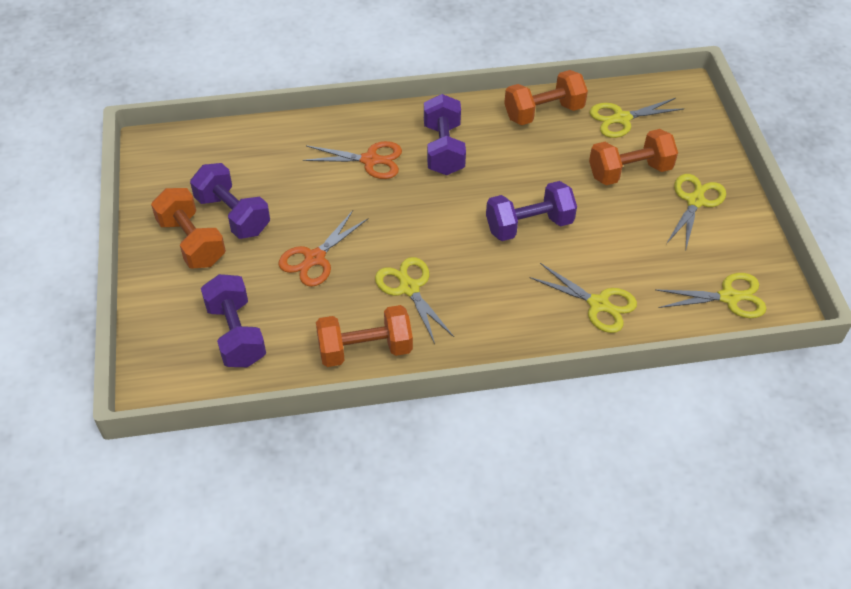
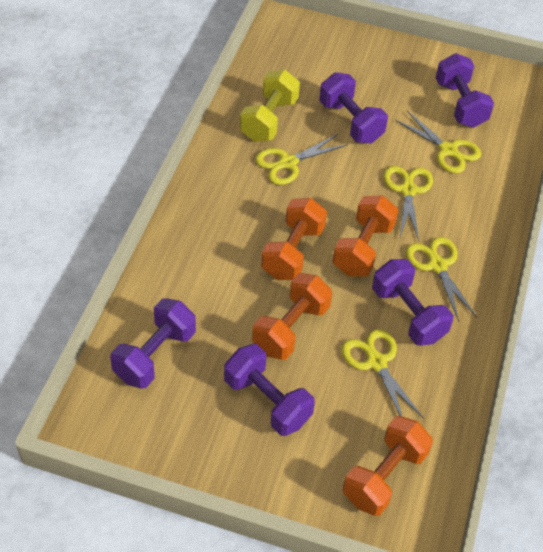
orange scissors: [279,211,368,287] [303,141,402,179] = 2 -> none = 0
purple dumbbell: [190,163,270,239] [201,274,266,367] [424,94,466,175] [486,181,577,241] = 4 -> [110,298,196,389] [224,344,315,436] [319,72,388,143] [372,259,453,346] [436,53,494,128] = 5
yellow dumbbell: none = 0 -> [240,70,300,142] = 1

